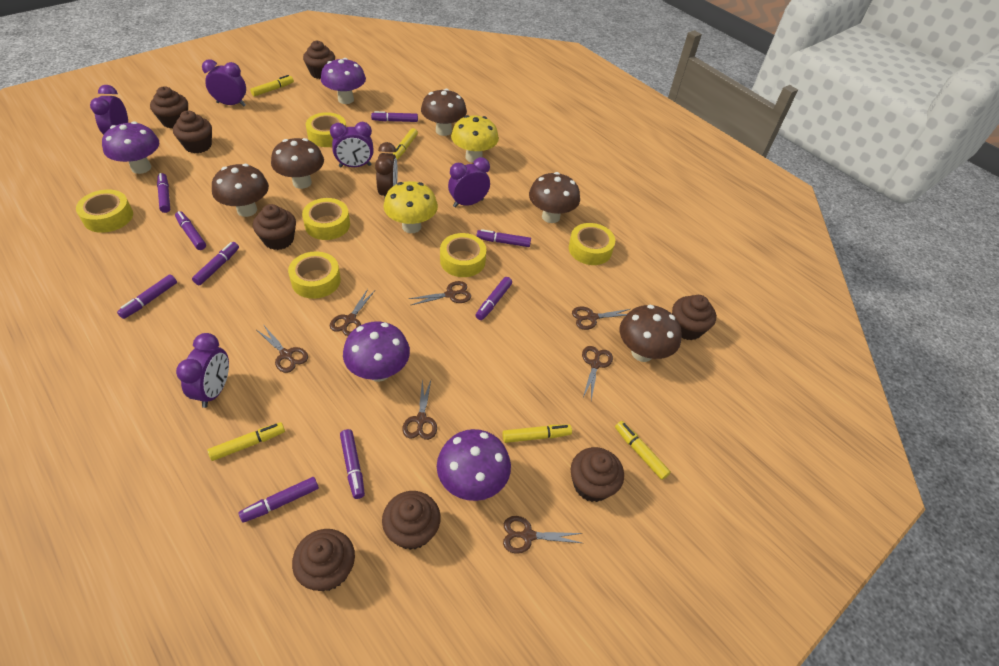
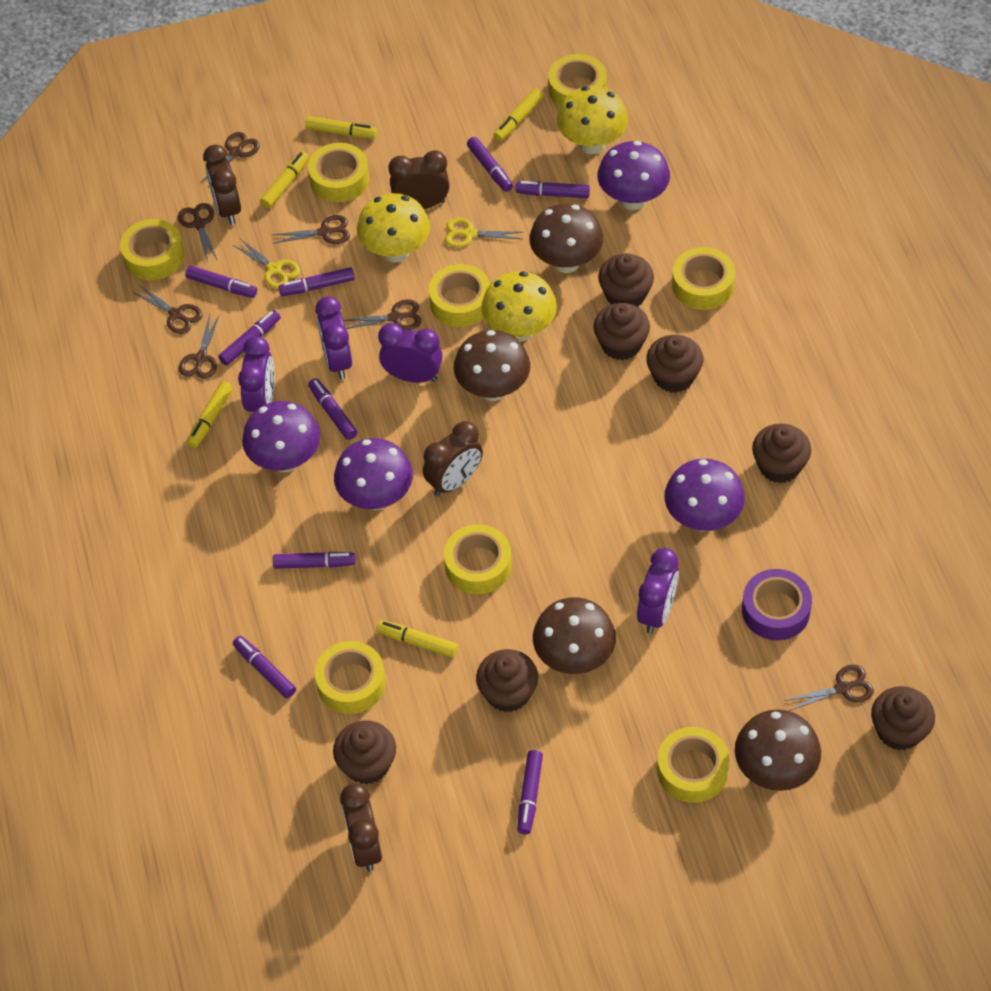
brown clock: [375,142,398,197] = 1 -> [203,144,241,225] [340,783,382,872] [389,150,450,209] [423,421,483,496] = 4
brown cupcake: [150,86,188,128] [173,110,212,153] [253,204,296,250] [292,529,355,591] [303,40,335,79] [382,491,441,550] [571,447,624,502] [672,295,716,340] = 8 -> [333,720,396,785] [476,649,538,712] [593,303,650,361] [598,253,654,307] [646,335,703,393] [752,423,811,483] [871,686,935,750] = 7
brown mushroom: [212,164,269,217] [271,138,324,189] [421,89,467,136] [529,172,580,223] [620,305,682,362] = 5 -> [454,330,530,401] [530,204,603,273] [533,597,616,674] [735,709,821,791] = 4
purple clock: [90,85,128,135] [176,333,229,408] [202,59,246,107] [330,122,373,167] [448,157,490,208] = 5 -> [238,336,275,412] [315,296,352,379] [378,323,443,383] [637,548,679,634] = 4
purple tape: none = 0 -> [742,569,812,640] = 1
yellow mushroom: [384,181,438,233] [451,115,499,163] = 2 -> [357,193,430,262] [481,271,557,342] [557,86,628,154] = 3
yellow scissors: none = 0 -> [233,239,300,289] [445,218,522,247] = 2
yellow tape: [76,189,133,233] [288,251,341,299] [302,198,350,240] [306,112,346,147] [440,233,486,277] [569,223,615,265] = 6 -> [120,219,184,280] [308,143,369,202] [315,641,386,714] [429,264,490,327] [444,524,512,594] [548,54,607,107] [657,727,729,803] [672,247,735,310] = 8

